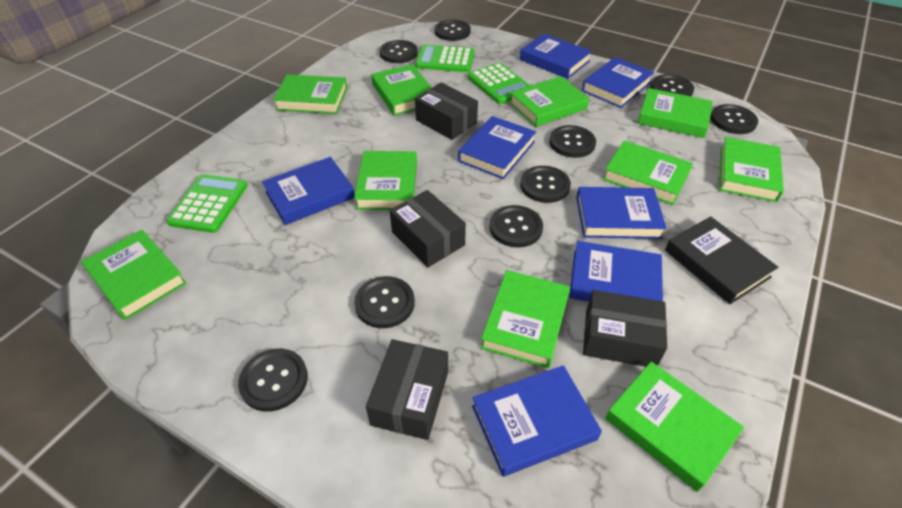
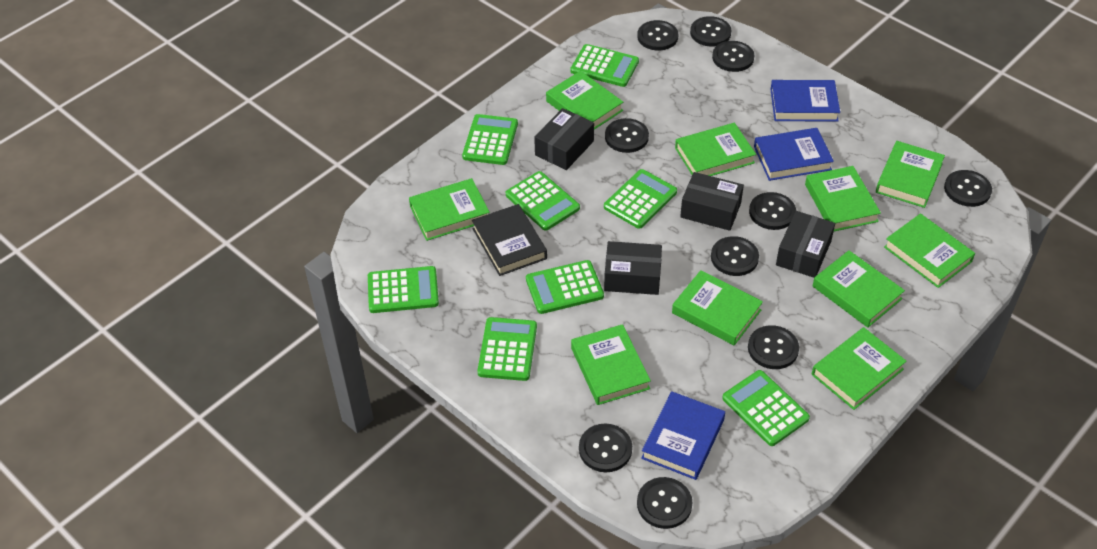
black button: [238,348,308,412] [354,276,415,328] [380,40,418,63] [435,19,471,41] [490,205,543,248] [520,166,571,203] [549,125,596,158] [651,74,694,96] [710,104,758,134] = 9 -> [579,424,632,472] [605,118,649,153] [637,20,678,50] [637,477,692,529] [690,16,731,47] [711,236,759,276] [712,41,754,72] [748,325,799,369] [749,192,796,230] [944,170,992,207] = 10
blue book: [262,157,355,225] [458,116,536,179] [472,365,602,477] [520,34,592,79] [569,241,663,302] [576,187,667,239] [582,57,654,108] = 7 -> [641,391,725,480] [754,128,834,181] [771,80,840,122] = 3
green calculator: [166,174,248,233] [415,44,474,72] [468,63,530,104] = 3 -> [368,266,439,313] [462,114,518,165] [477,317,537,381] [506,171,580,231] [526,260,604,314] [570,44,639,87] [604,169,677,229] [722,370,810,446] = 8

